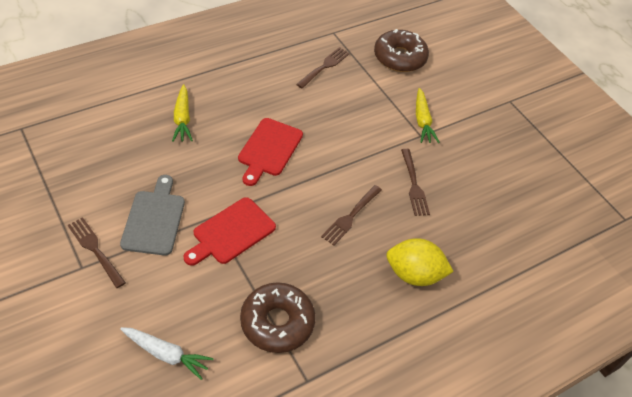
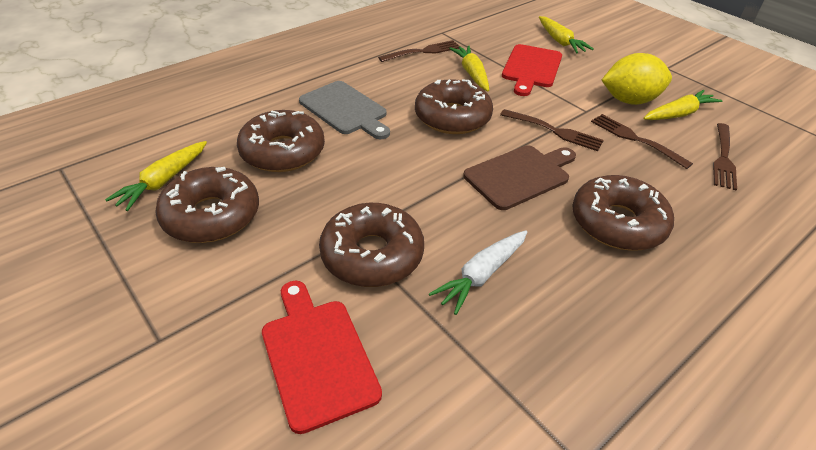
brown cutting board: none = 0 -> [463,145,576,210] = 1
brown donut: [240,282,316,353] [374,29,429,72] = 2 -> [155,167,259,243] [237,110,325,172] [319,203,424,287] [415,79,493,134] [572,175,674,251] = 5
yellow carrot: [172,84,193,142] [416,88,440,143] = 2 -> [105,141,207,211] [449,46,489,92] [539,16,594,54] [643,89,723,120] = 4

